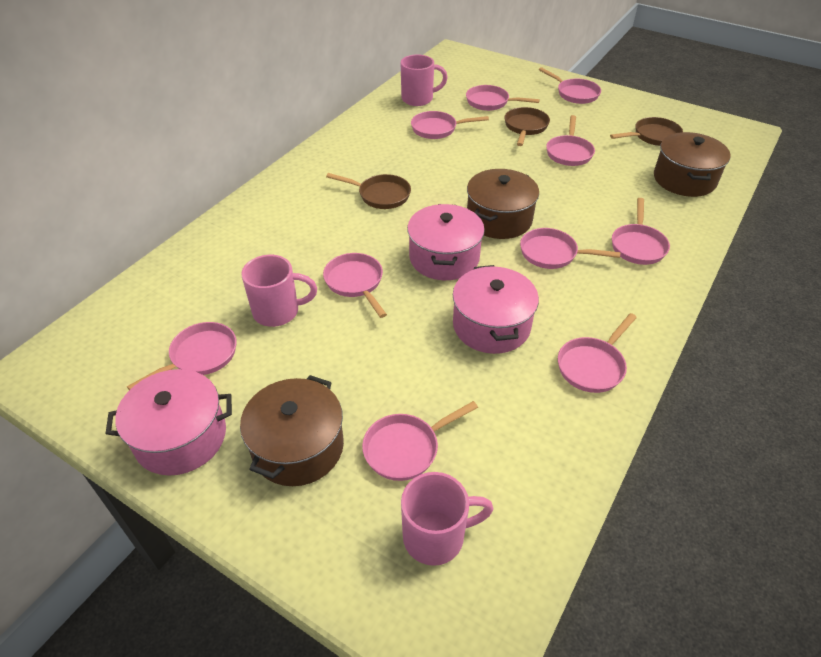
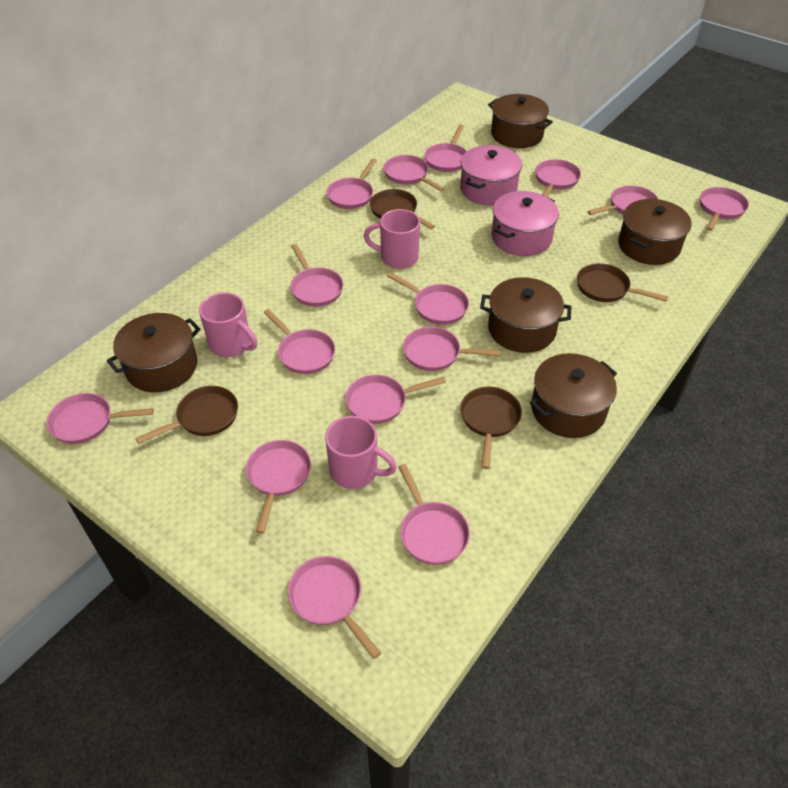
brown pan: [326,173,411,209] [504,107,550,146] [610,117,683,146] = 3 -> [135,386,238,444] [370,189,435,229] [460,386,522,469] [577,263,668,302] = 4
brown pot: [240,375,344,486] [467,169,539,239] [654,132,731,197] = 3 -> [107,313,201,392] [480,277,572,353] [488,94,553,148] [530,353,617,438] [618,199,692,265] = 5
pink pan: [127,322,237,390] [323,253,387,318] [362,401,478,481] [411,111,489,139] [466,85,540,111] [520,228,620,269] [539,67,601,104] [546,115,595,166] [558,313,637,393] [612,198,670,265] = 10 -> [47,393,154,444] [246,440,311,534] [263,309,335,374] [288,556,381,659] [290,244,343,307] [326,158,377,209] [345,375,446,424] [383,155,445,192] [387,272,469,325] [399,464,470,565] [403,327,501,371] [424,124,467,172] [535,159,581,197] [587,185,658,215] [700,187,749,231] = 15
pink pot: [105,369,232,476] [407,204,485,280] [453,265,539,354] = 3 -> [460,145,522,205] [492,191,559,256] = 2

